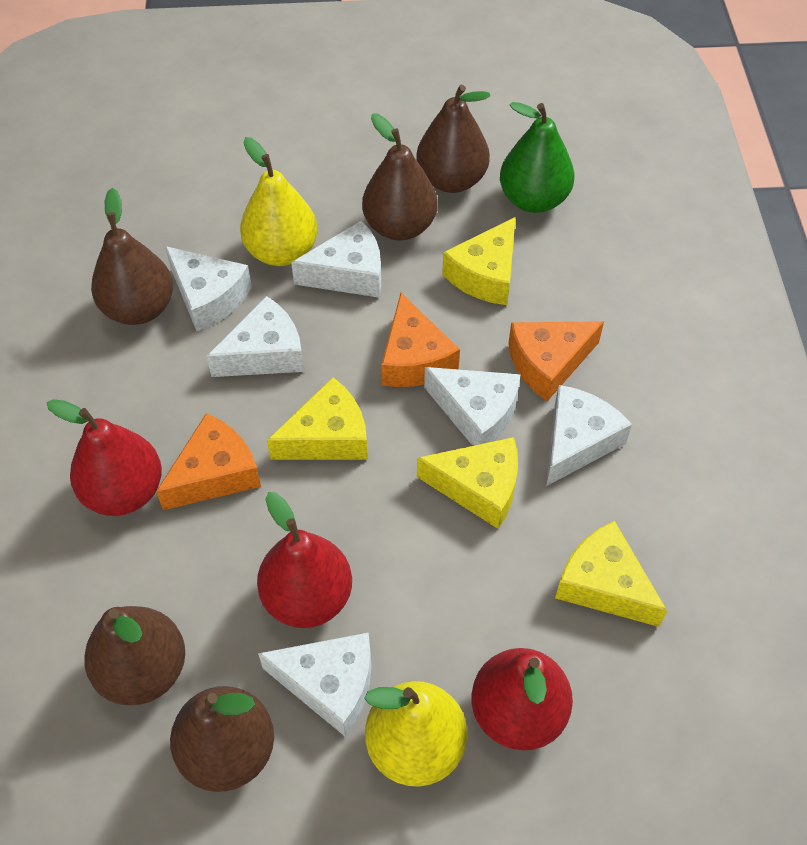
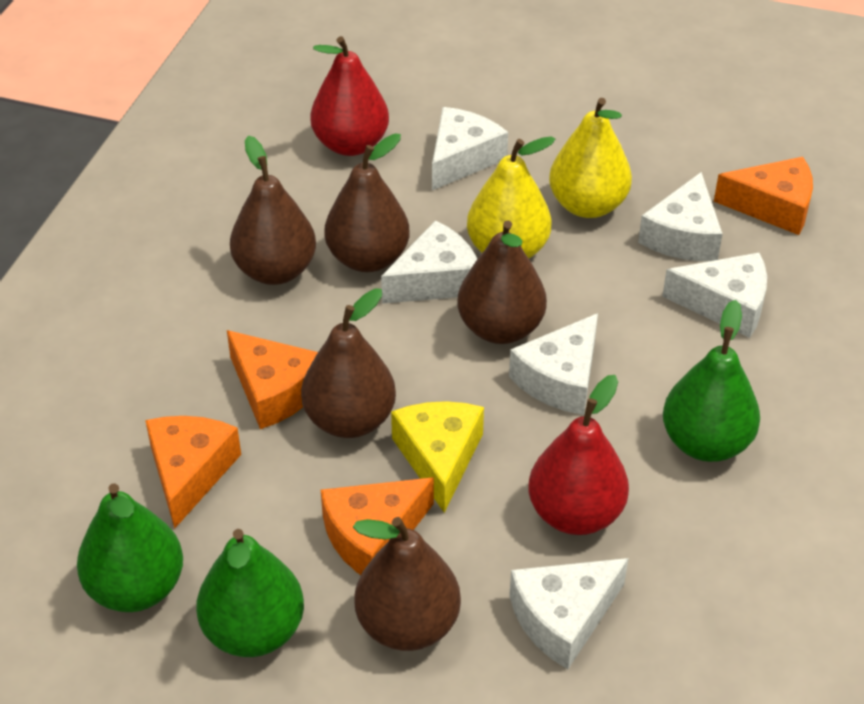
green pear: [500,102,574,213] = 1 -> [77,484,183,612] [196,529,304,657] [663,300,760,462] = 3
orange cheese: [156,413,261,510] [381,293,460,387] [508,321,604,401] = 3 -> [145,416,241,529] [227,330,318,429] [321,477,434,575] [714,157,813,235] = 4
red pear: [47,399,162,516] [257,492,352,628] [471,648,573,750] = 3 -> [310,36,389,156] [528,375,629,535] = 2
yellow cheese: [267,377,368,460] [417,437,518,529] [442,217,515,305] [555,521,667,627] = 4 -> [391,401,484,513] = 1

